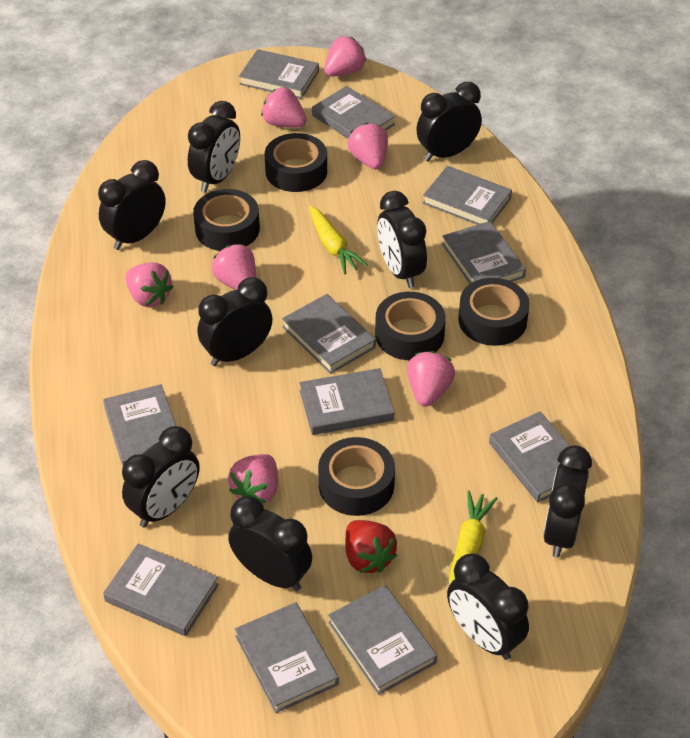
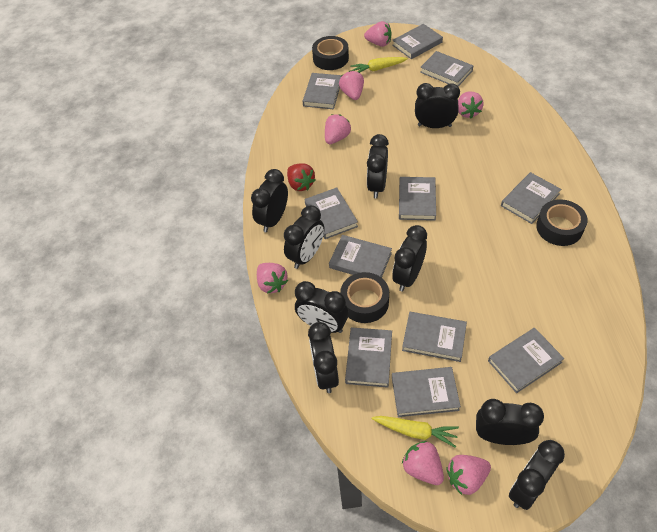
black tape: [193,189,260,251] [265,133,327,192] [318,437,395,516] [375,292,446,360] [458,278,530,346] = 5 -> [312,36,349,70] [340,272,389,323] [536,199,588,246] = 3

